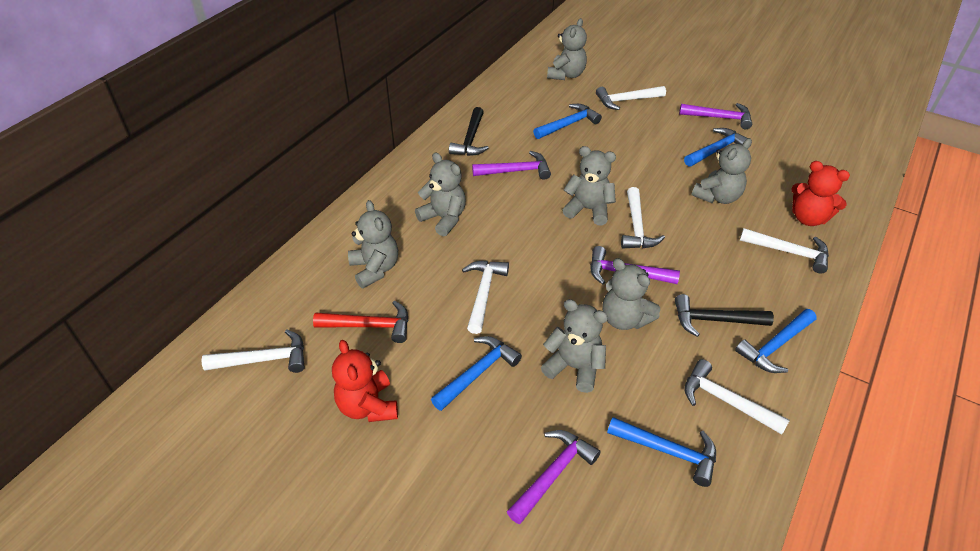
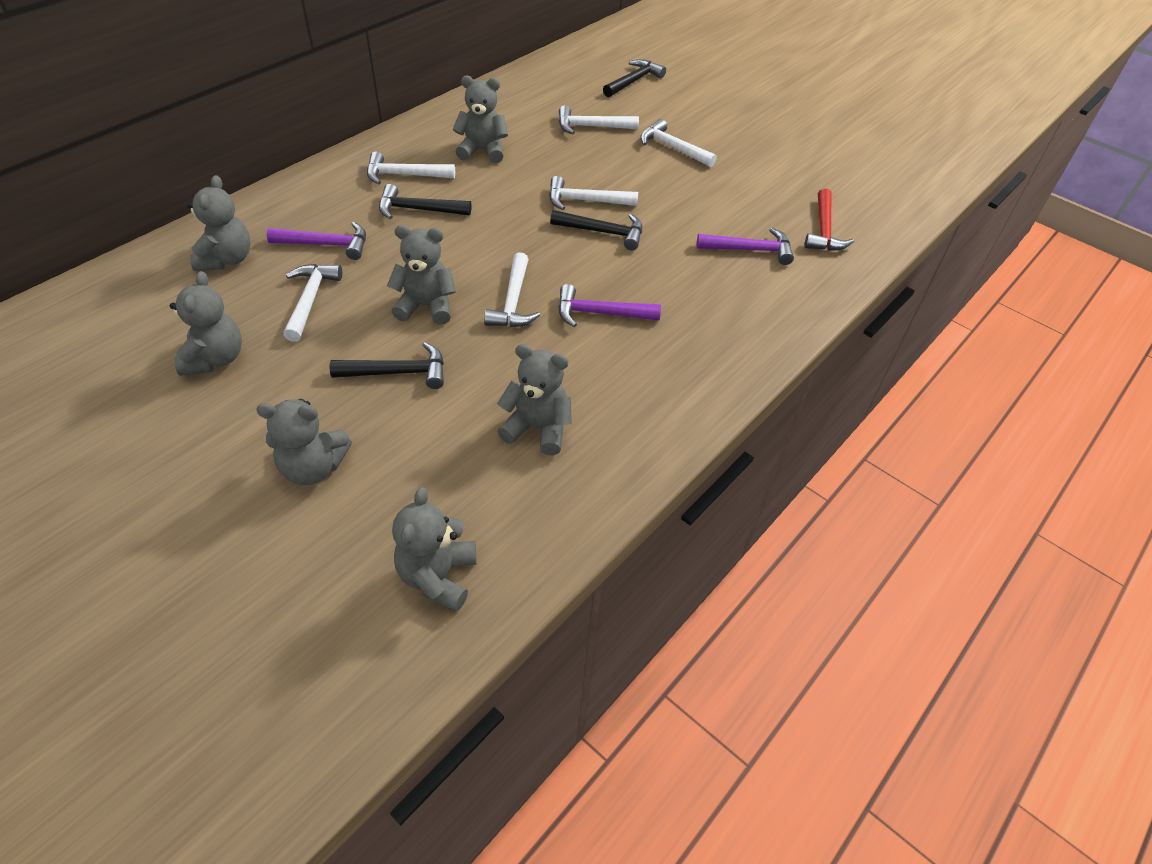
black hammer: [449,107,489,156] [675,294,774,337] = 2 -> [330,342,444,389] [379,184,471,219] [550,210,642,250] [603,59,666,97] = 4
blue hammer: [431,336,522,411] [533,104,602,139] [607,417,716,487] [684,128,748,167] [735,309,817,373] = 5 -> none = 0
purple hammer: [472,151,551,180] [507,430,601,524] [590,246,680,284] [679,103,752,129] = 4 -> [267,222,366,260] [558,284,661,327] [697,228,794,265] = 3
red teddy bear: [332,340,398,422] [791,161,850,226] = 2 -> none = 0

